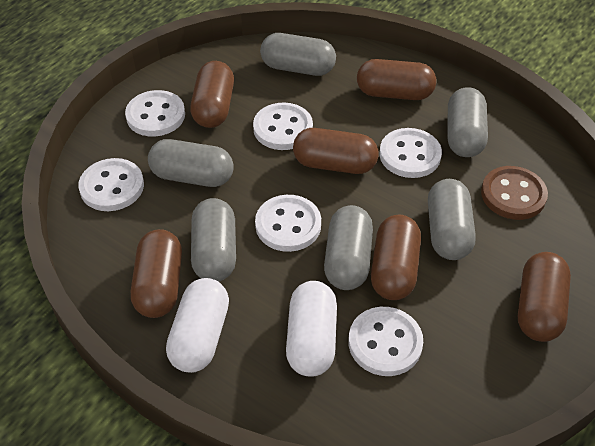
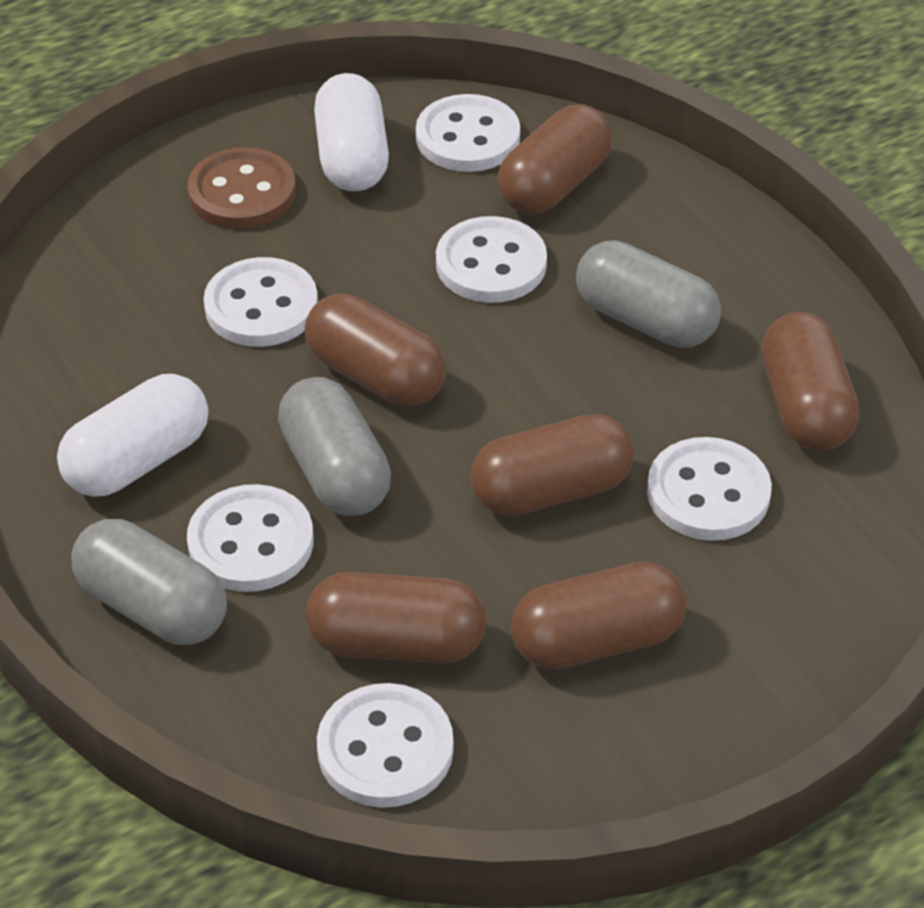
grey capsule: [148,139,234,187] [191,198,236,282] [260,33,336,76] [324,205,373,290] [428,179,476,260] [448,87,488,157] = 6 -> [71,519,227,645] [278,377,391,516] [576,240,721,348] = 3

